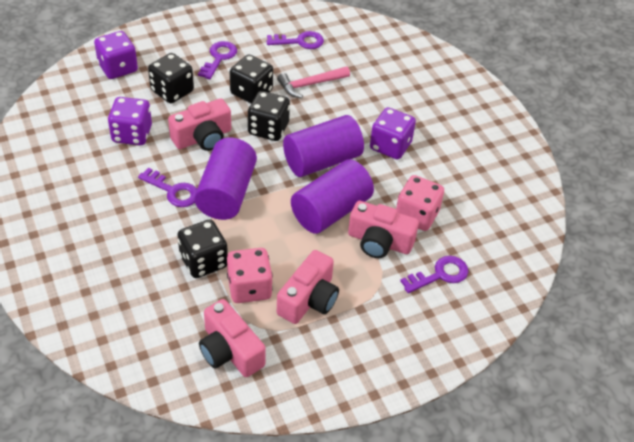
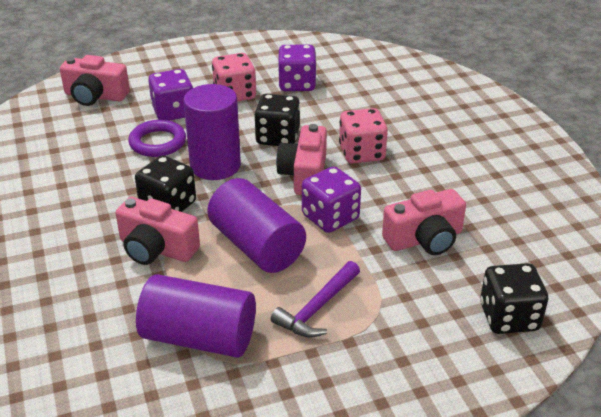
black dice: [148,53,194,103] [177,219,228,278] [230,54,273,103] [248,91,290,141] = 4 -> [135,155,196,212] [254,94,300,146] [480,263,548,334] = 3
pink hammer: [277,66,350,98] = 1 -> none = 0
purple hammer: none = 0 -> [271,261,360,338] = 1
purple key: [138,168,197,207] [198,41,237,79] [266,31,324,49] [400,256,468,293] = 4 -> none = 0
purple ring: none = 0 -> [128,120,186,157] = 1

